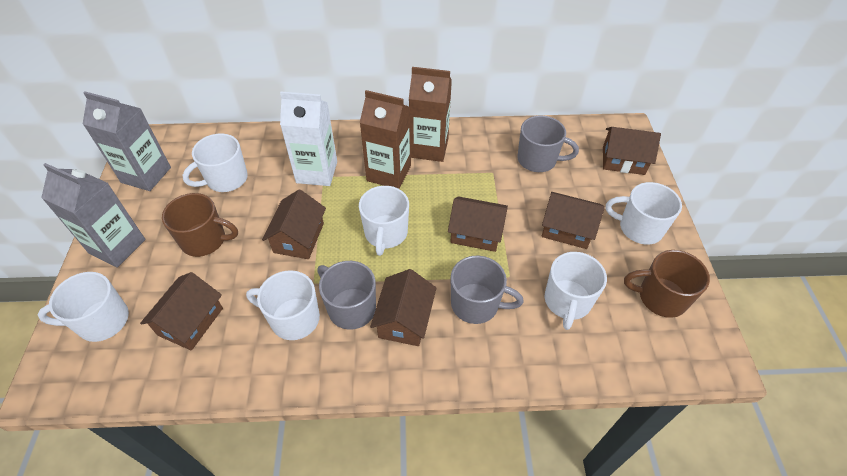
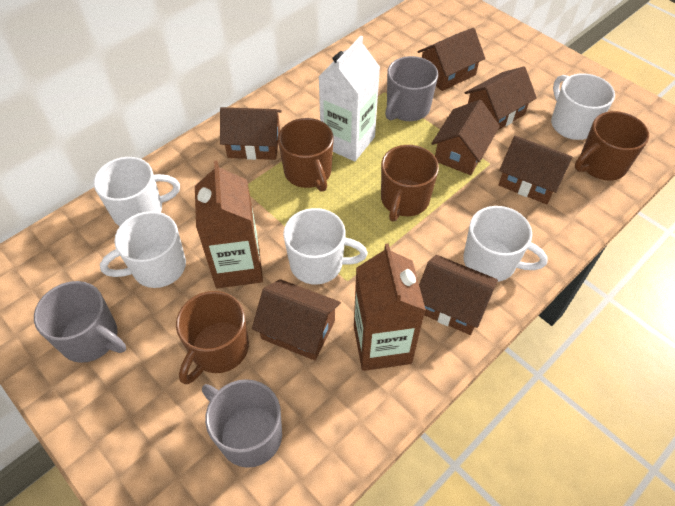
brown house: [140,272,223,351] [262,189,326,259] [370,269,436,346] [448,196,508,252] [542,192,605,249] [603,127,661,175] = 6 -> [220,107,282,160] [252,279,341,360] [418,28,485,91] [419,255,498,335] [431,100,500,175] [465,67,537,130] [499,136,572,204] = 7
brown mug: [162,193,238,257] [624,250,710,318] = 2 -> [176,291,249,384] [278,118,334,192] [381,145,439,221] [575,111,649,180] = 4
grey carton: [41,163,145,268] [83,92,171,191] = 2 -> none = 0
white mug: [38,272,129,342] [182,133,248,192] [246,270,320,340] [359,186,409,256] [545,252,607,330] [606,182,682,245] = 6 -> [94,157,180,226] [100,211,186,288] [283,208,368,285] [463,206,548,282] [551,73,615,140] = 5

